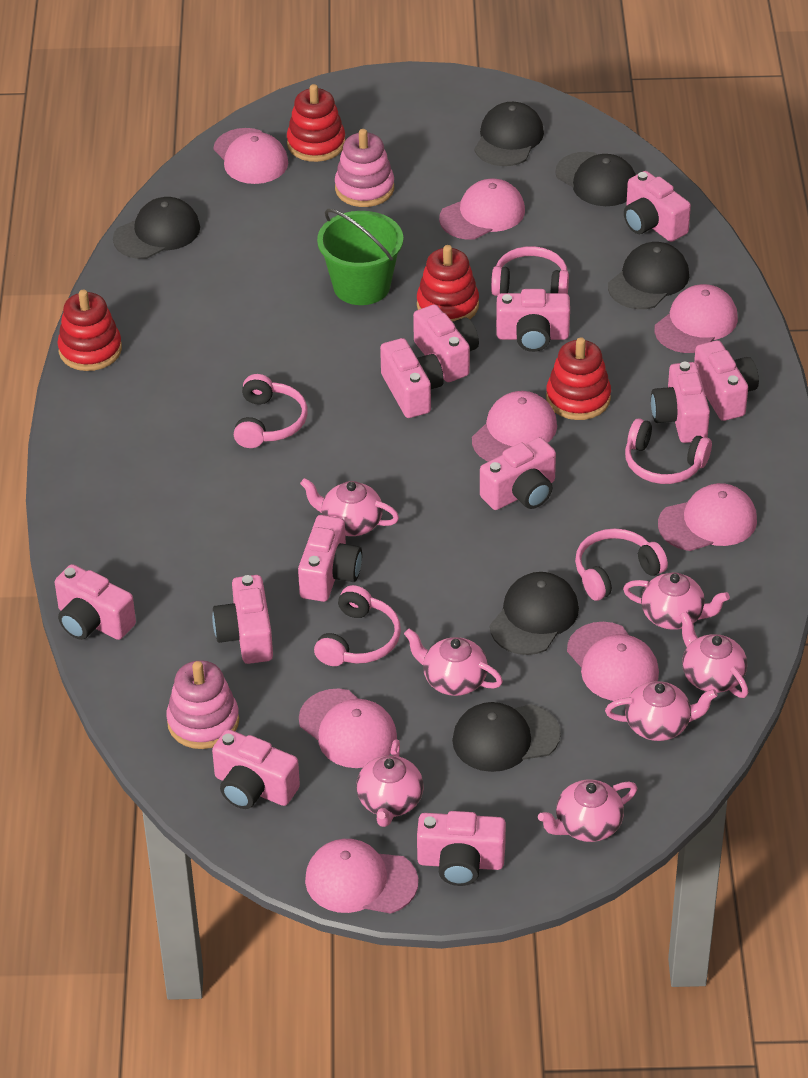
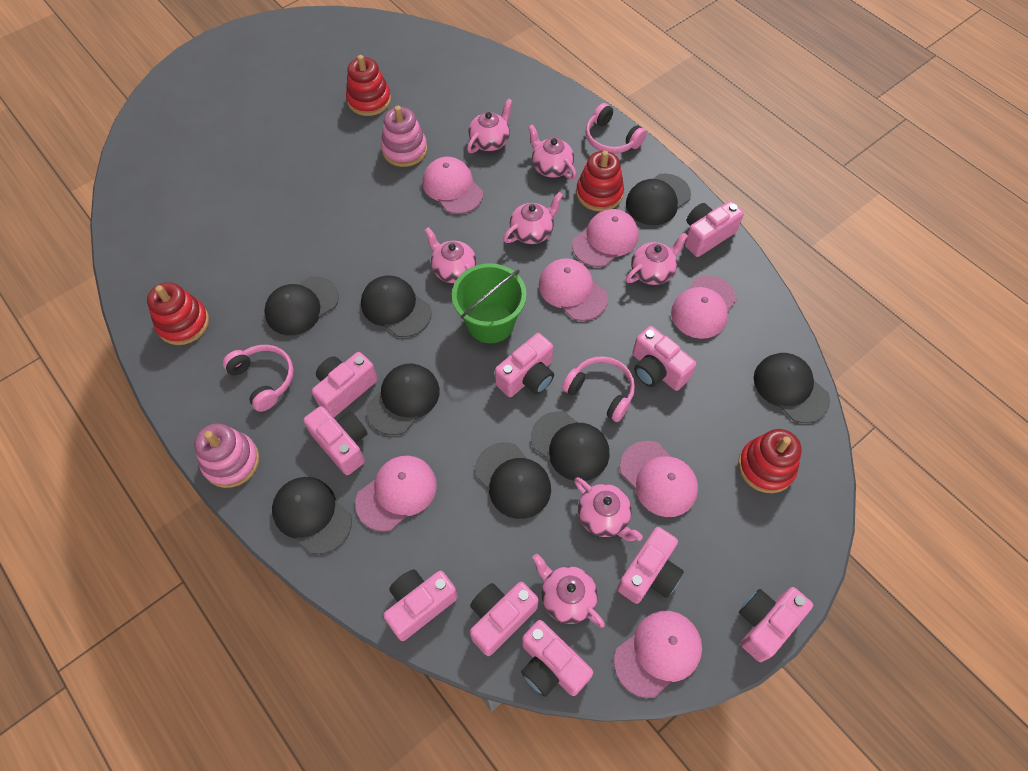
black cap: [113,197,200,259] [452,702,561,772] [474,102,544,166] [490,572,579,655] [555,152,636,206] [608,242,689,309] = 6 -> [264,276,339,335] [272,477,352,554] [361,275,432,337] [366,364,440,435] [475,442,551,519] [531,411,610,481] [626,173,691,225] [754,353,830,423] = 8
pink camera: [55,564,136,640] [212,575,273,664] [212,729,300,809] [298,515,362,602] [380,338,444,418] [413,304,479,382] [417,811,506,886] [480,437,556,510] [496,289,570,352] [624,171,691,242] [651,362,710,443] [694,340,759,421] = 12 -> [303,406,368,475] [312,352,378,418] [383,570,458,641] [470,582,539,656] [495,333,554,397] [521,620,593,697] [617,527,684,604] [633,326,696,391] [685,201,744,257] [739,587,813,662] = 10
pink cap: [214,128,288,184] [299,688,397,768] [305,839,418,914] [439,178,525,240] [472,391,557,462] [567,622,659,701] [654,284,738,353] [658,483,757,551] = 8 -> [355,456,437,531] [422,157,483,214] [539,258,608,321] [572,209,639,267] [614,611,702,698] [620,441,698,517] [671,276,737,339] = 7
pink headphones: [234,374,308,448] [314,585,401,666] [491,246,569,296] [575,528,668,601] [625,418,712,484] = 5 -> [223,345,294,412] [562,356,635,422] [586,103,647,154] = 3

